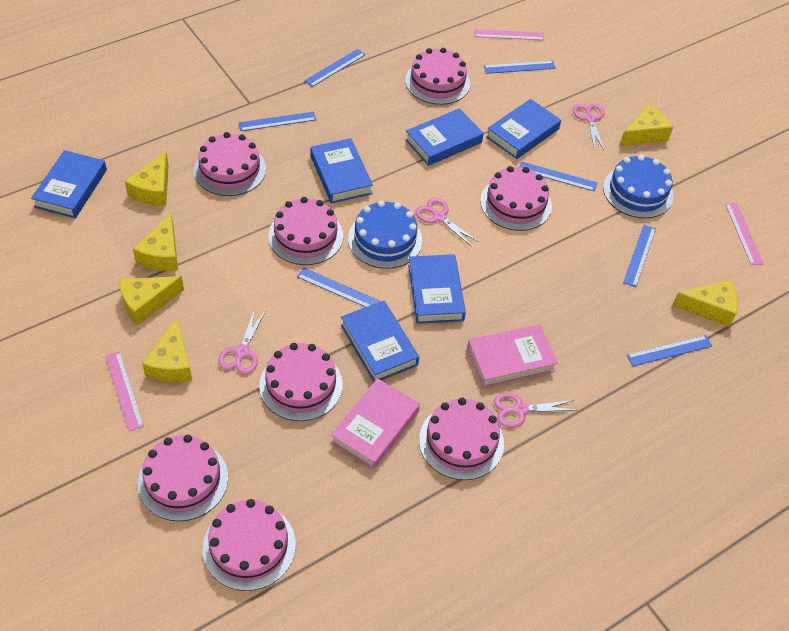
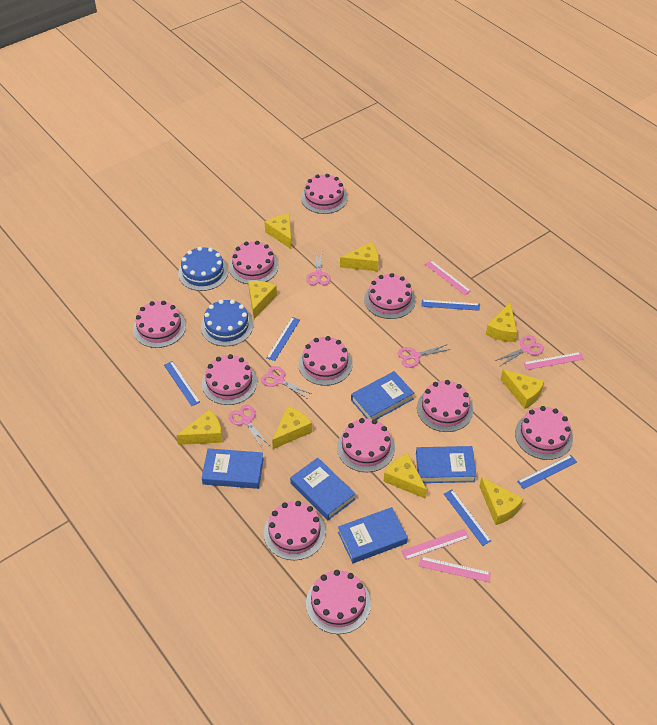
blue book: [31,150,107,218] [310,138,373,204] [341,301,419,382] [405,108,484,166] [408,254,466,324] [486,99,561,159] = 6 -> [202,448,264,489] [290,458,355,520] [338,507,408,563] [351,371,414,420] [416,446,476,483] = 5
blue ruler: [239,112,316,131] [297,268,380,307] [304,49,365,87] [484,61,556,74] [520,162,597,191] [623,225,656,287] [627,335,712,366] = 7 -> [164,361,200,406] [267,317,300,361] [422,300,480,311] [444,489,491,546] [517,455,577,489] = 5
pink book: [331,378,420,470] [467,324,558,388] = 2 -> none = 0
pink cake: [138,435,228,521] [194,132,266,196] [203,499,296,591] [259,343,343,421] [268,197,343,265] [405,48,470,105] [419,398,504,480] [480,166,552,231] = 8 -> [133,301,186,348] [202,354,257,405] [229,241,279,284] [264,501,326,560] [298,336,353,386] [301,174,348,214] [306,570,371,634] [337,418,395,472] [364,273,416,319] [417,380,473,432] [515,406,573,460] = 11
pink ruler: [106,351,144,431] [474,29,544,40] [725,203,763,265] = 3 -> [401,529,469,560] [419,557,491,582] [425,260,471,295] [523,352,584,370] = 4
pink scissors: [218,309,266,374] [415,198,479,247] [494,393,574,428] [573,103,604,150] = 4 -> [229,405,270,448] [261,366,312,399] [306,251,331,285] [397,344,451,368] [495,336,544,366] = 5
yellow cheese: [119,276,184,325] [125,151,169,206] [133,213,178,271] [142,318,192,382] [620,104,673,146] [672,279,738,327] = 6 -> [176,409,223,445] [248,281,277,319] [265,214,292,250] [272,406,312,449] [340,242,379,271] [384,454,427,499] [479,477,524,525] [486,302,517,342] [501,370,544,409] = 9

